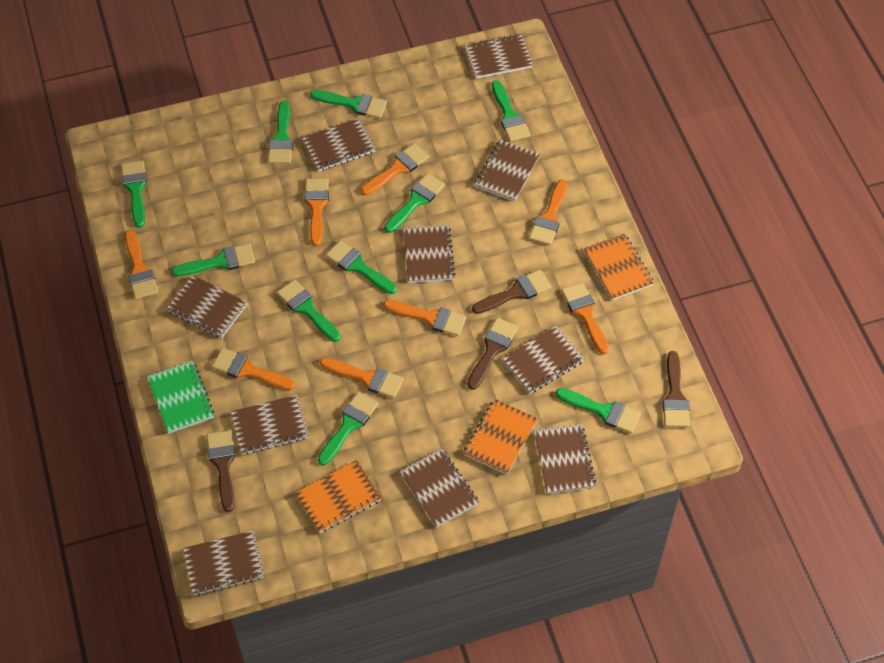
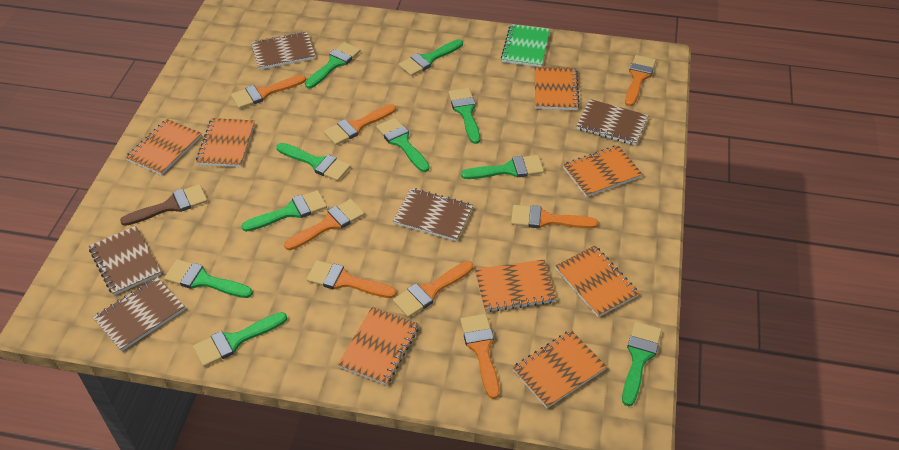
brown brush: [206,430,236,512] [468,318,518,390] [472,270,552,314] [663,351,690,427] = 4 -> [120,184,207,226] = 1
brown notebook: [166,275,247,338] [183,531,264,595] [231,395,309,455] [302,118,376,171] [400,448,479,527] [403,225,455,283] [464,34,533,79] [475,140,540,202] [502,326,584,393] [534,424,596,494] = 10 -> [89,226,161,295] [93,277,185,351] [251,31,315,70] [393,188,473,241] [576,99,649,146] = 5
orange notebook: [295,460,381,533] [463,399,538,475] [584,234,654,300] = 3 -> [125,119,202,175] [196,118,255,167] [338,307,419,385] [475,260,556,312] [512,330,607,408] [535,67,580,110] [555,245,639,317] [563,145,643,197] = 8

